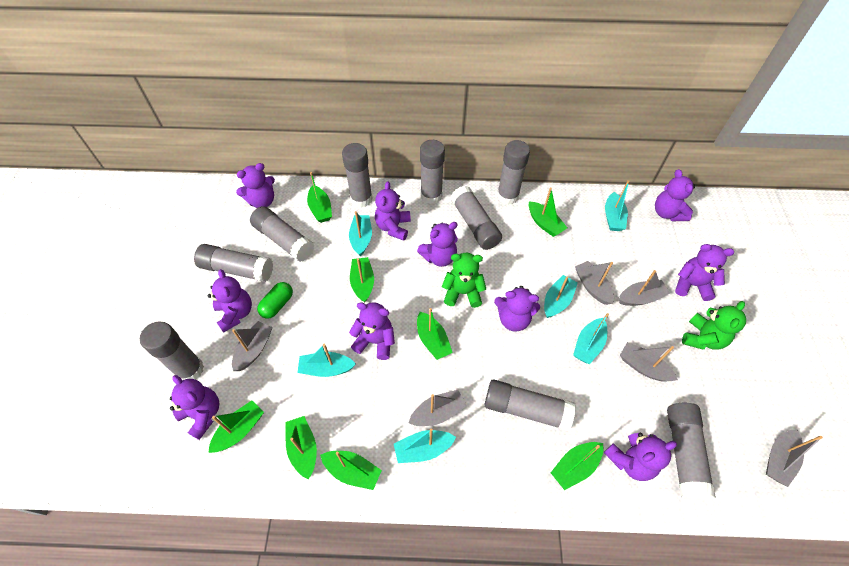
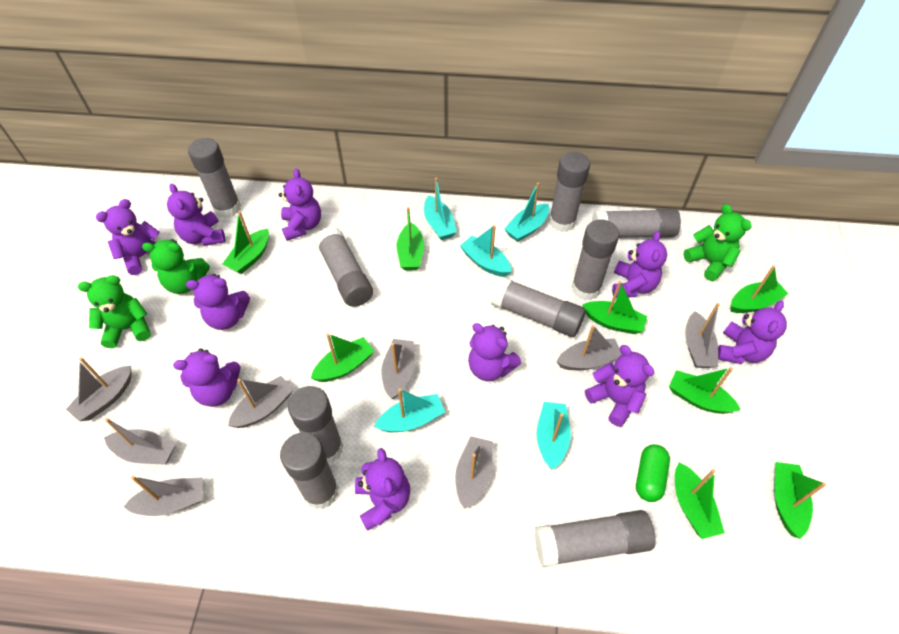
green teddy bear: [442,253,486,308] [682,301,746,350] = 2 -> [78,275,151,348] [142,239,210,294] [683,204,752,281] = 3
grey boat: [232,321,273,371] [408,390,467,426] [575,261,614,305] [619,270,670,306] [620,342,678,382] [766,429,823,487] = 6 -> [66,357,132,421] [104,418,176,465] [123,476,203,516] [228,376,294,428] [381,339,414,399] [455,436,493,509] [557,325,622,370] [685,303,720,368] = 8
turquoise boat: [297,344,356,377] [349,211,372,257] [394,428,456,463] [544,275,578,318] [573,313,609,364] [605,180,630,231] = 6 -> [374,389,445,432] [424,178,457,240] [460,225,511,277] [504,183,549,242] [537,402,571,470] = 5

